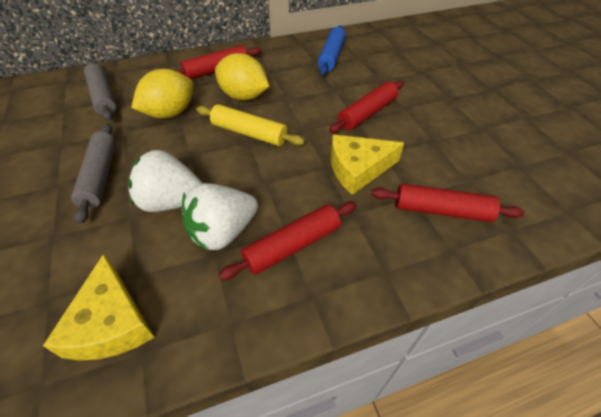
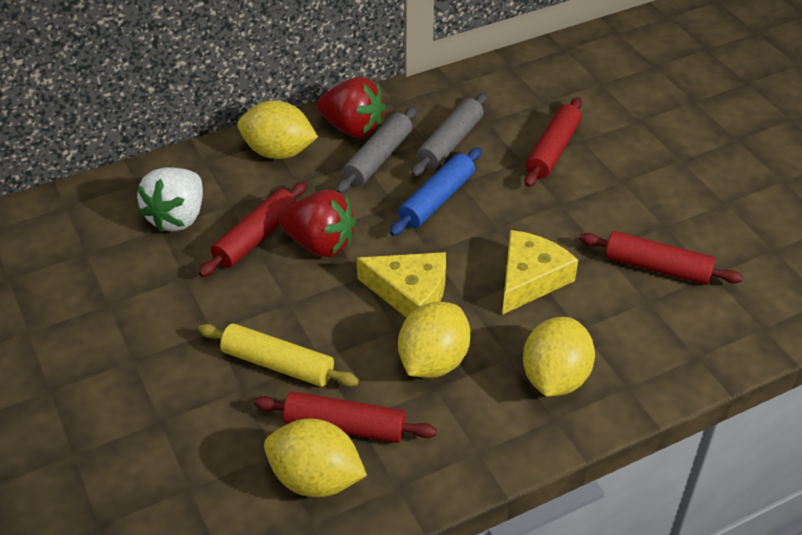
red strawberry: none = 0 -> [279,190,356,257] [317,77,386,138] = 2
white strawberry: [128,150,203,212] [182,183,258,250] = 2 -> [137,167,203,232] = 1
yellow lemon: [131,69,194,119] [215,53,269,100] = 2 -> [238,100,318,159] [264,419,367,497] [398,302,471,378] [523,317,595,396] = 4

